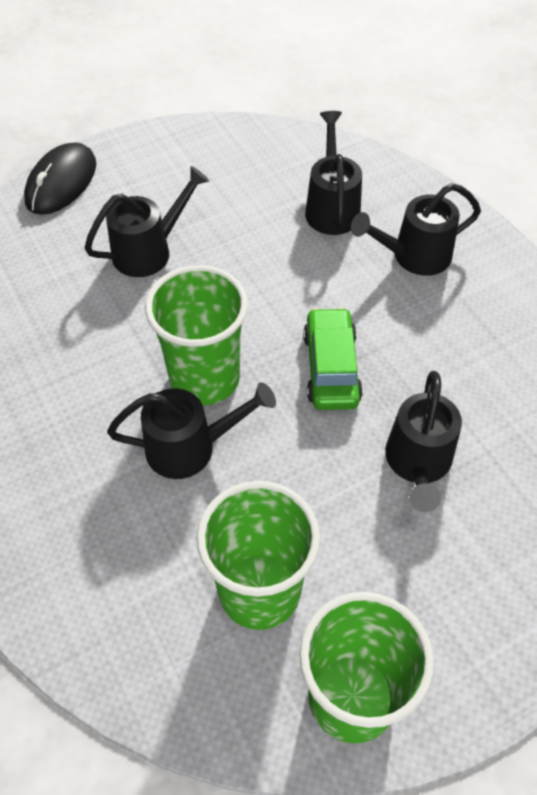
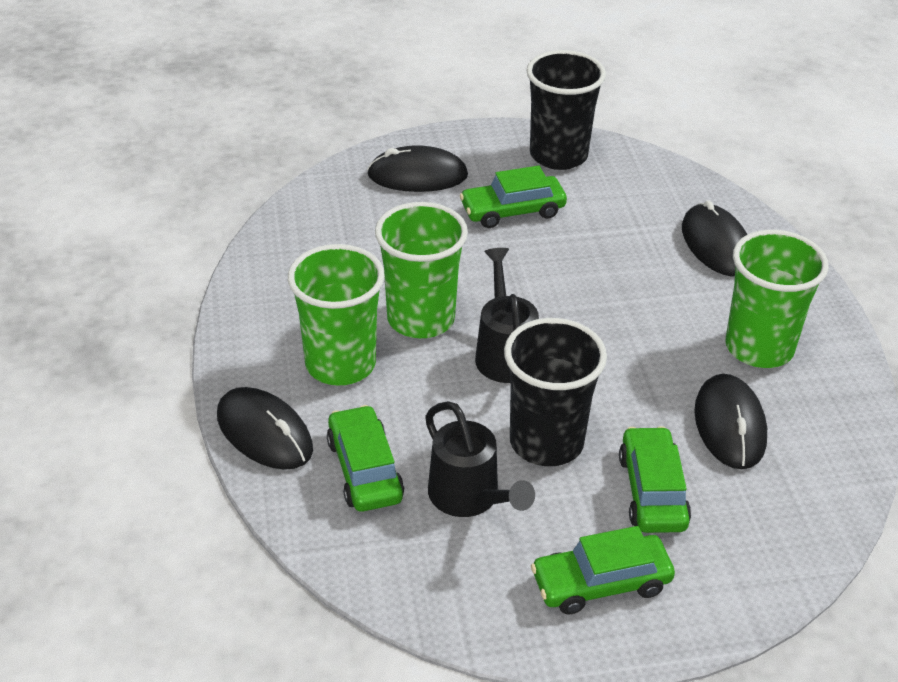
black cup: none = 0 -> [504,318,607,466] [526,50,606,170] = 2
black mouse: [24,143,96,215] = 1 -> [217,387,313,470] [367,145,468,192] [682,200,747,276] [694,374,767,469] = 4
black watering can: [84,166,209,277] [107,382,276,479] [305,111,362,235] [351,183,481,276] [385,371,462,512] = 5 -> [425,401,535,517] [475,248,539,383] = 2
green car: [303,307,363,410] = 1 -> [327,405,404,512] [460,166,567,228] [531,526,675,615] [619,426,691,533] = 4

